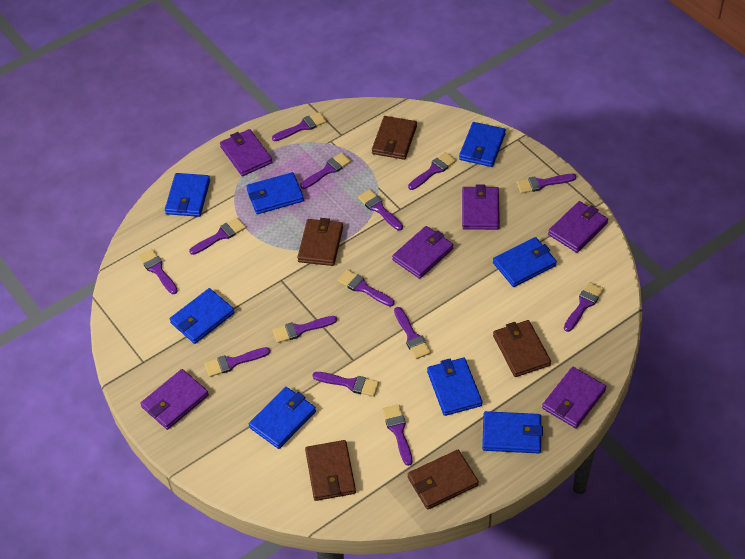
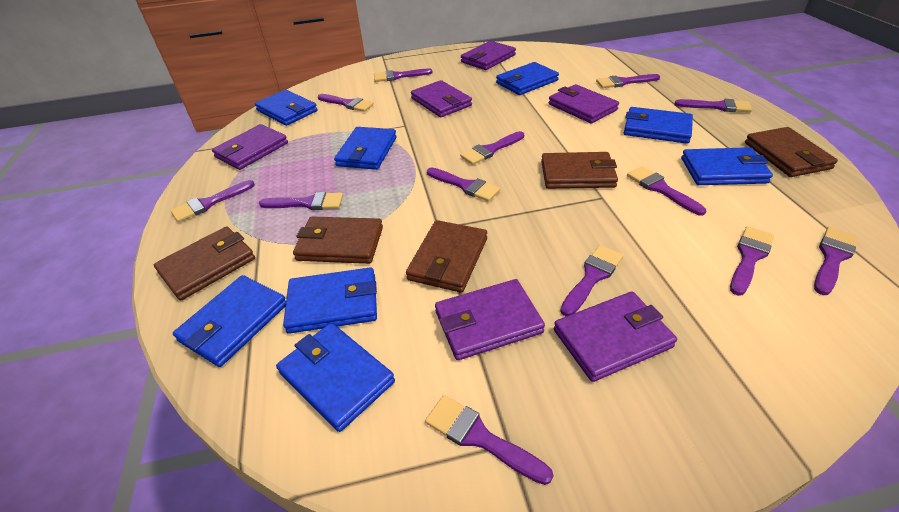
purple brush: [138,249,178,294] [189,218,246,255] [204,347,270,377] [272,112,326,141] [272,316,337,343] [300,153,351,189] [312,372,379,397] [338,270,394,307] [358,189,403,231] [382,404,412,466] [394,307,431,359] [408,152,456,190] [516,174,576,194] [564,282,604,332] = 14 -> [170,180,255,222] [259,192,343,210] [318,94,374,112] [374,68,433,82] [425,395,553,485] [427,167,500,202] [460,131,524,165] [560,245,623,316] [596,74,660,88] [627,166,706,216] [674,99,752,112] [730,226,774,296] [814,227,858,295] = 13

